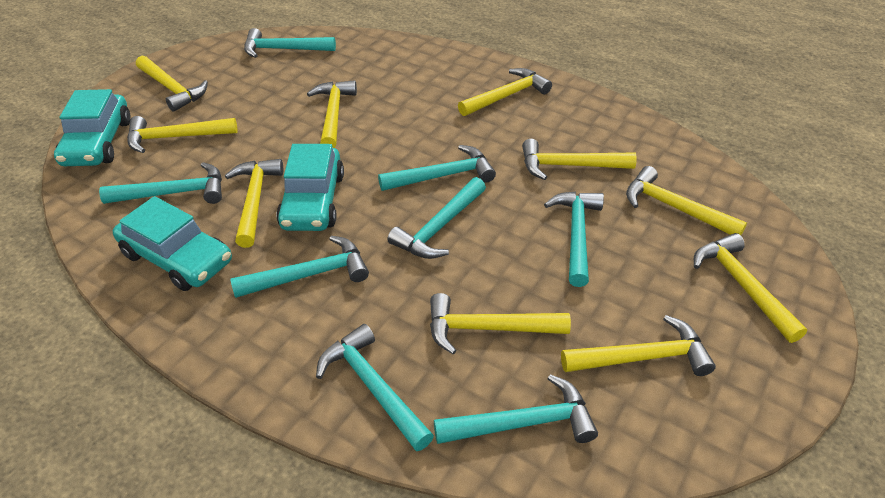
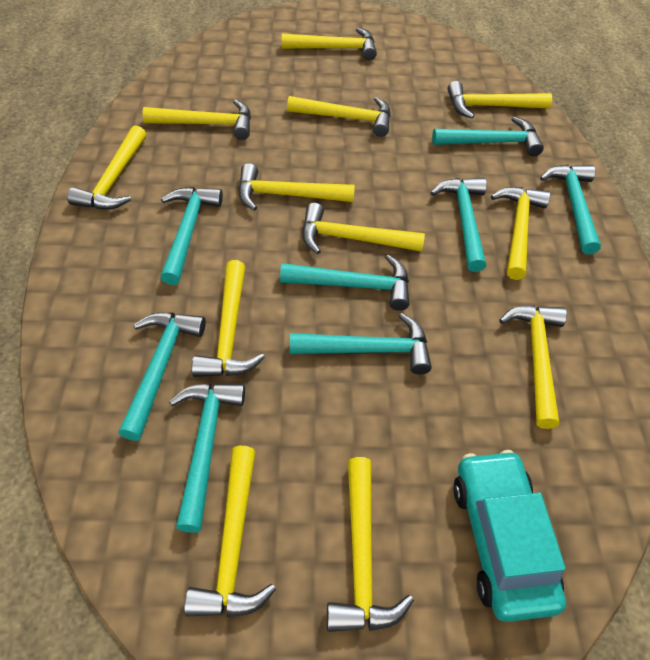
turquoise car: [54,89,131,166] [113,196,232,291] [276,144,344,231] = 3 -> [453,450,566,622] = 1
yellow hammer: [127,116,238,153] [136,56,208,112] [225,159,283,248] [307,80,357,148] [430,293,571,354] [458,68,552,116] [522,139,637,180] [561,315,716,376] [626,166,747,235] [694,233,807,343] = 10 -> [67,125,146,209] [143,99,251,140] [184,445,276,617] [192,260,265,377] [238,163,355,211] [282,27,377,60] [287,96,391,137] [302,203,425,254] [327,457,414,632] [447,81,552,119] [491,187,550,280] [499,305,567,429] = 12

